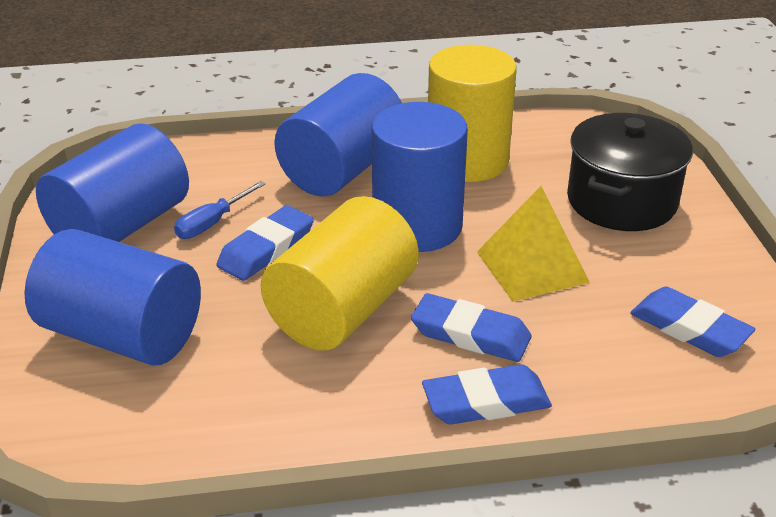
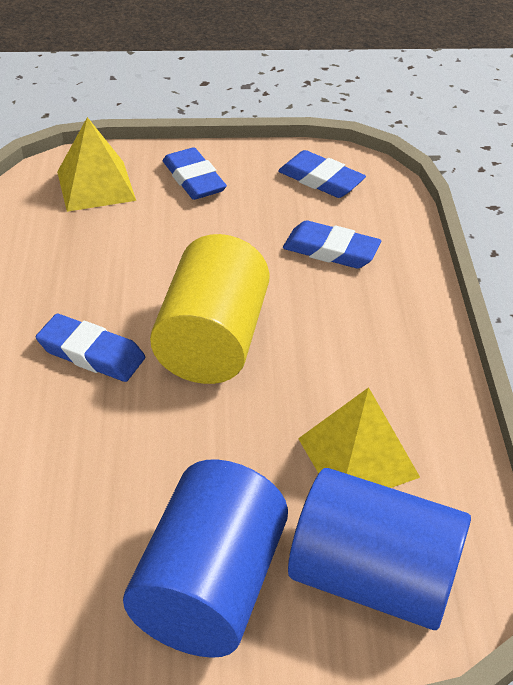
black pot: [567,113,693,231] = 1 -> none = 0
blue cylinder: [25,229,201,366] [36,123,189,242] [274,73,402,196] [372,102,468,252] = 4 -> [123,459,288,658] [288,468,471,630] = 2
blue screwdriver: [174,181,266,239] = 1 -> none = 0
yellow cylinder: [261,196,419,351] [428,45,517,182] = 2 -> [150,234,270,384] = 1
yellow pyramid: [477,186,590,302] = 1 -> [57,117,136,212] [298,387,420,488] = 2

